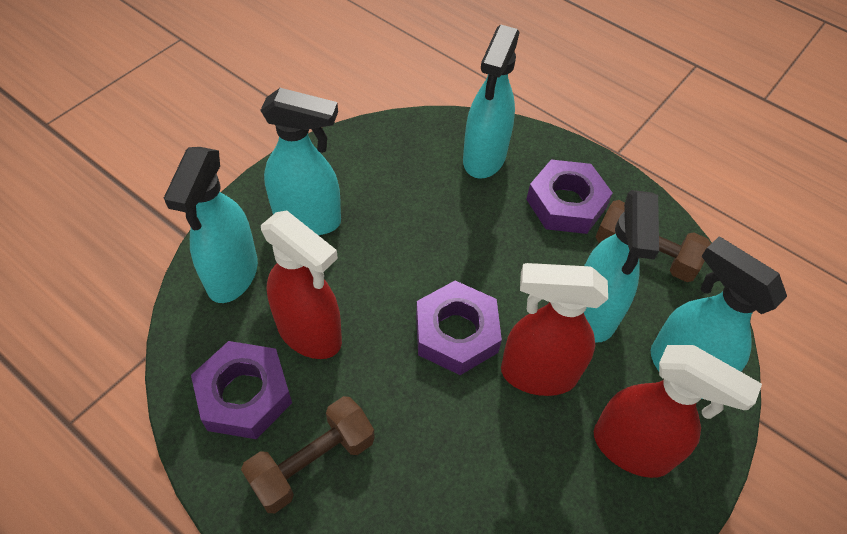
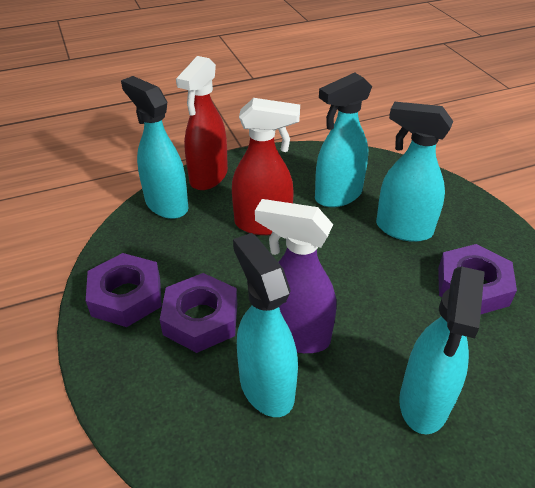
brown dumbbell: [241,396,375,513] [596,200,711,282] = 2 -> none = 0
purple spray bottle: none = 0 -> [255,199,337,353] = 1
red spray bottle: [261,211,342,359] [501,263,608,396] [594,345,762,478] = 3 -> [176,56,228,190] [232,98,300,235] = 2

